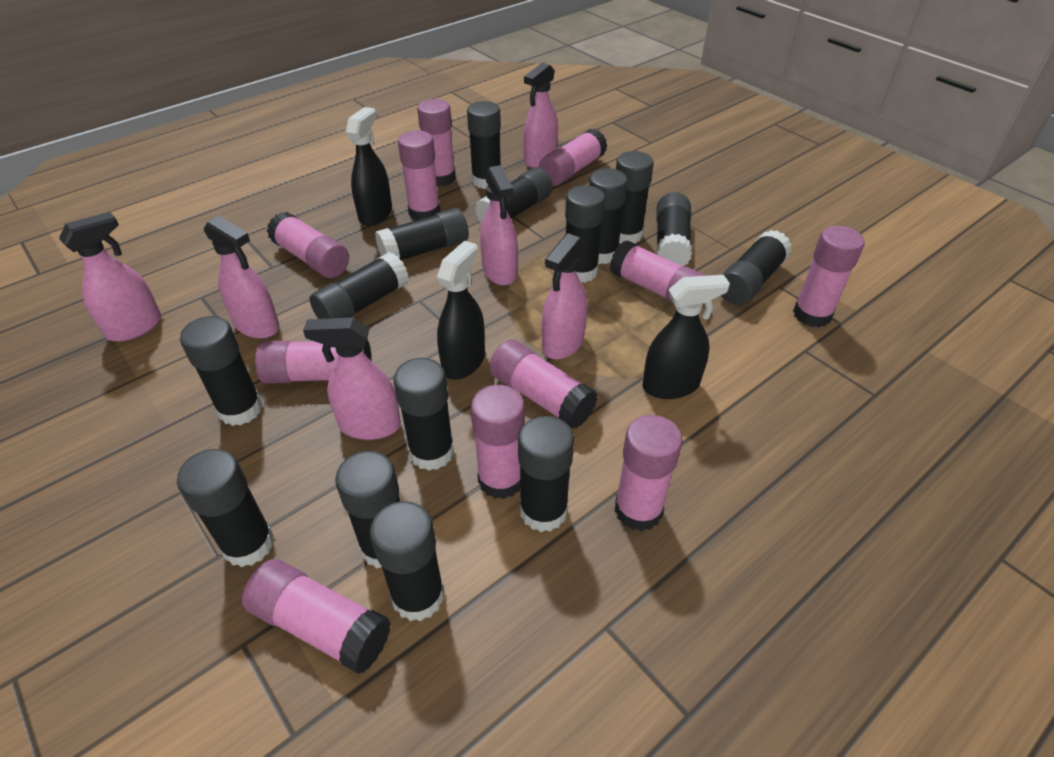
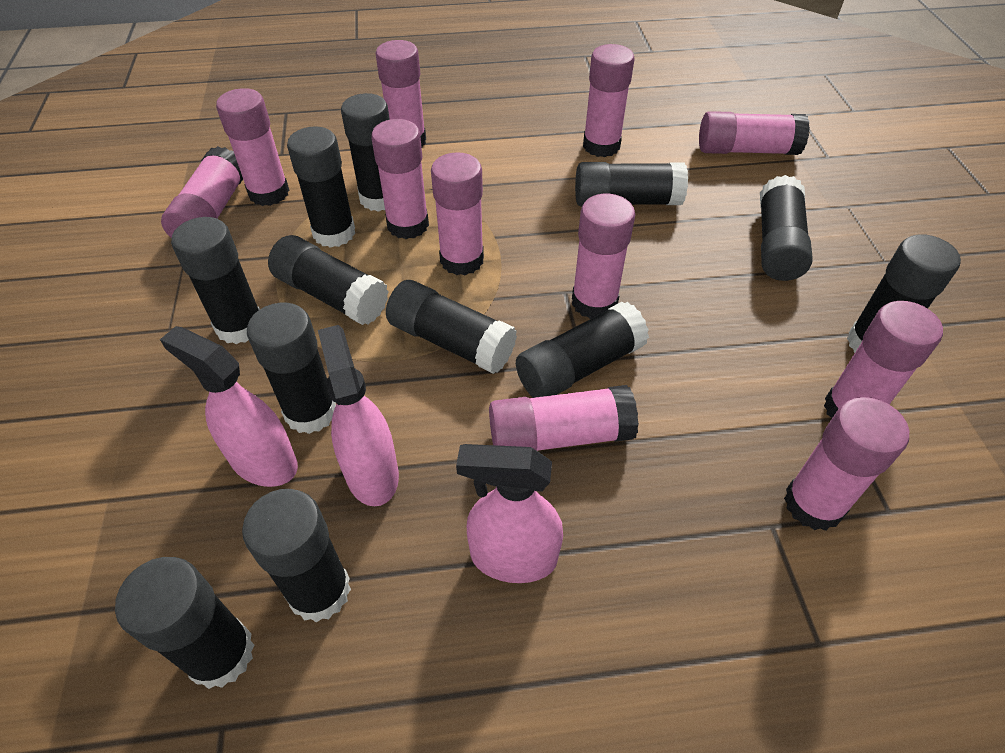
black glue stick: [177,449,274,567] [180,316,263,426] [309,252,409,319] [335,451,400,569] [370,501,445,621] [375,208,469,260] [393,358,454,471] [467,101,501,189] [475,167,553,224] [518,416,574,532] [565,185,605,283] [589,168,628,264] [616,151,654,244] [656,192,692,266] [721,230,792,305] = 15 -> [115,557,255,689] [171,217,260,344] [242,489,351,622] [247,302,336,434] [268,235,389,325] [287,126,355,248] [341,93,390,212] [386,280,517,374] [516,302,649,398] [575,162,688,206] [760,175,813,281] [847,234,961,353] = 12
black spray bottle: [346,107,392,226] [437,241,485,380] [642,275,730,399] = 3 -> none = 0
pink spray bottle: [59,212,161,342] [204,215,280,339] [303,317,401,440] [480,165,518,285] [523,63,558,168] [542,233,587,359] = 6 -> [160,326,298,487] [318,325,399,506] [456,444,563,583] = 3

